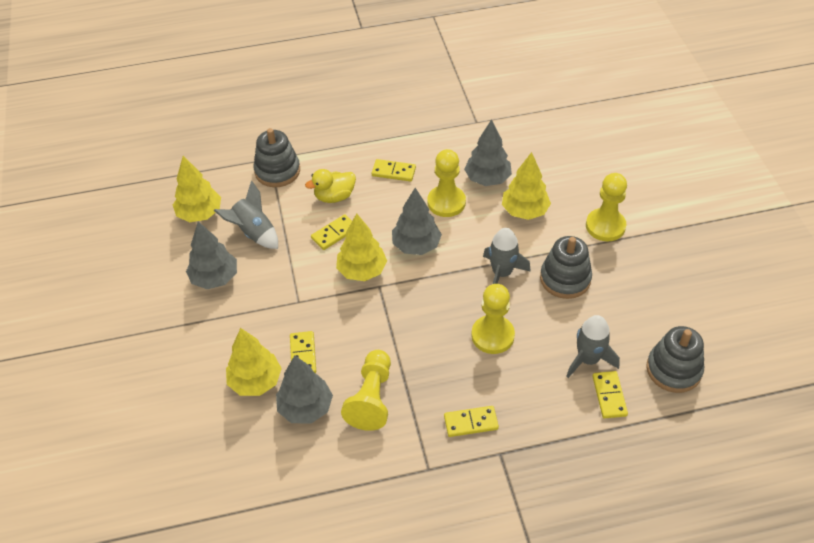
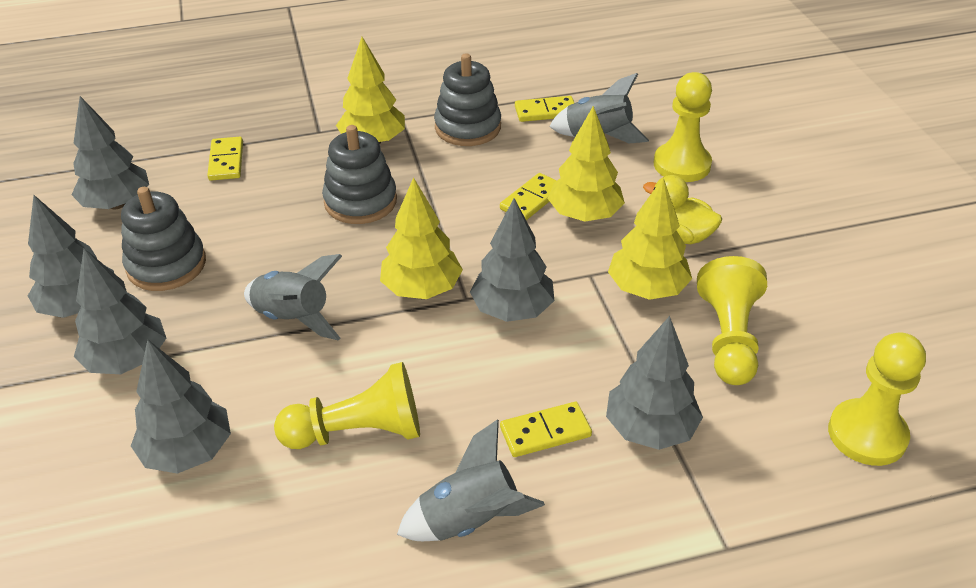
grey tree: [186,221,237,289] [276,355,333,424] [392,188,442,255] [464,119,512,186] = 4 -> [28,195,114,318] [72,96,149,209] [74,248,166,374] [131,340,231,474] [470,198,554,322] [606,316,703,450] = 6
yellow domino: [290,331,316,373] [311,214,352,250] [372,159,416,182] [444,406,499,437] [592,371,628,418] = 5 -> [207,137,243,181] [500,173,557,220] [500,402,592,457] [515,96,574,122] = 4

